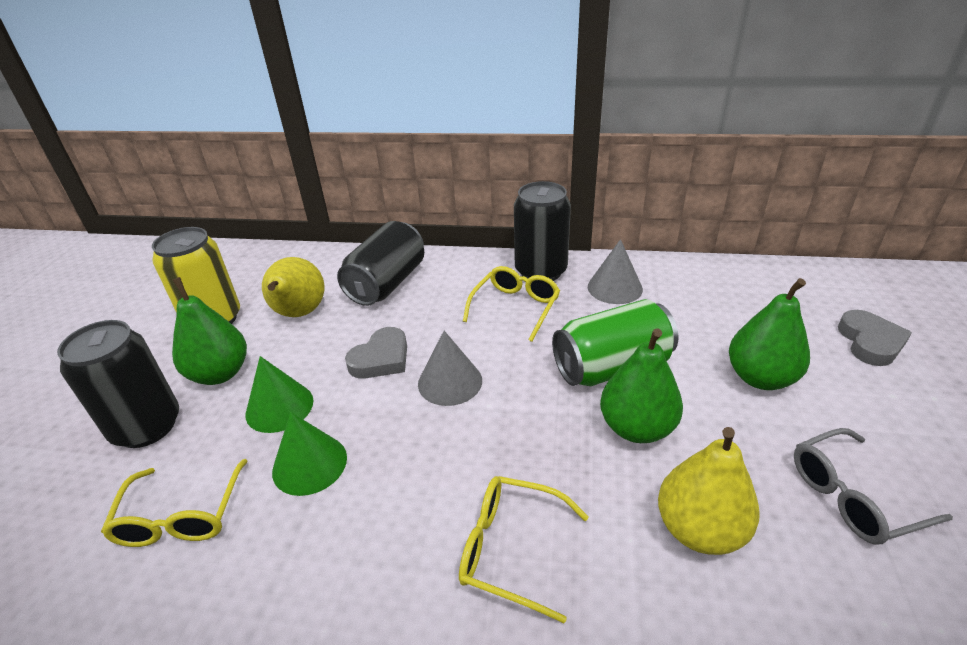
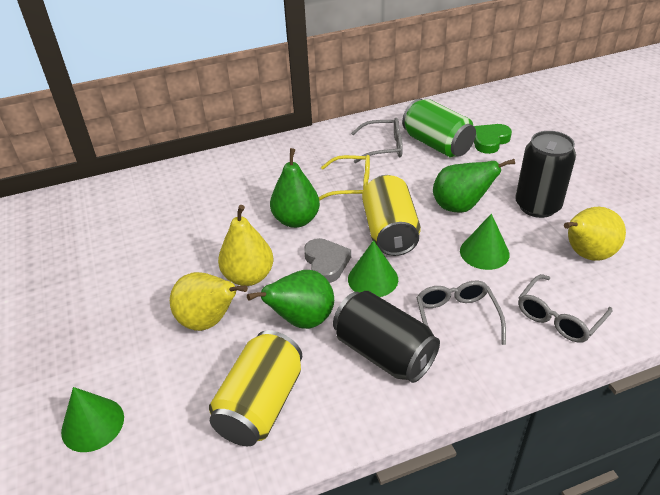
black can: [57,320,179,448] [337,221,424,306] [514,181,571,281] = 3 -> [333,291,440,383] [515,131,576,218] = 2
green cone: [245,356,314,433] [272,412,347,496] = 2 -> [61,387,124,452] [348,240,398,297] [460,214,510,270] = 3
green heart: none = 0 -> [474,124,512,154] = 1
grey cone: [418,331,482,406] [588,239,643,304] = 2 -> none = 0
grey glasses: [794,428,953,545] = 1 -> [351,118,403,163] [416,281,506,345] [518,274,612,343] = 3
grey heart: [345,327,407,379] [838,310,912,366] = 2 -> [304,238,351,283] = 1
yellow can: [152,227,240,324] = 1 -> [209,330,302,446] [362,175,421,256] = 2
yellow glasses: [101,459,247,547] [459,476,589,623] [463,266,560,342] = 3 -> [319,155,370,201] = 1
yellow pear: [262,257,324,317] [658,427,760,555] = 2 -> [170,272,248,331] [218,205,273,286] [564,207,626,261] = 3

